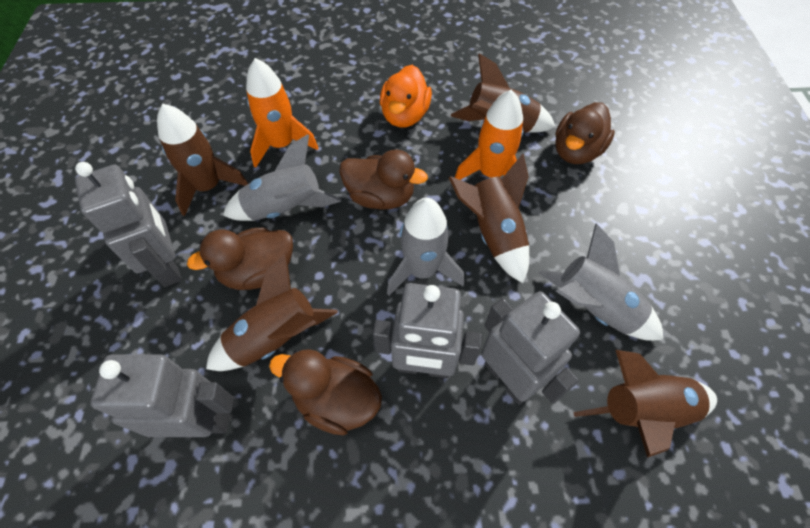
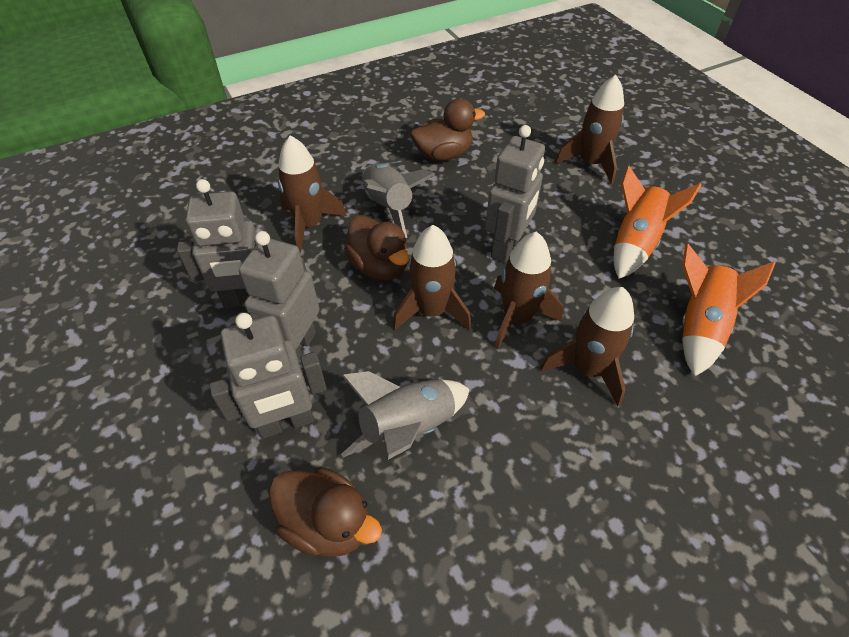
brown duck: [187,228,293,290] [269,349,382,435] [339,149,428,210] [555,102,615,164] = 4 -> [269,467,382,557] [344,215,409,281] [410,98,485,161] = 3
grey rocket: [223,134,341,221] [387,198,464,296] [539,223,663,341] = 3 -> [341,371,470,460] [362,163,436,238] = 2
orange duck: [380,65,432,127] = 1 -> none = 0

